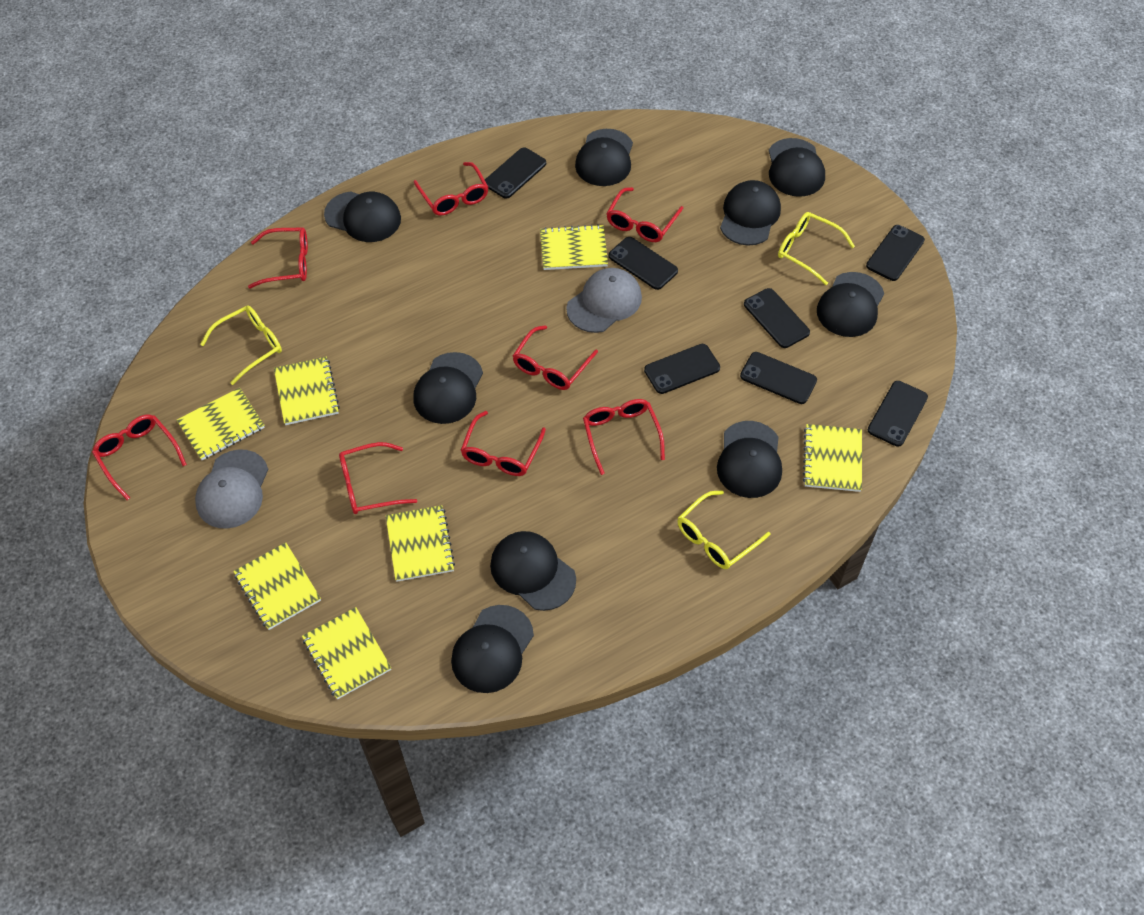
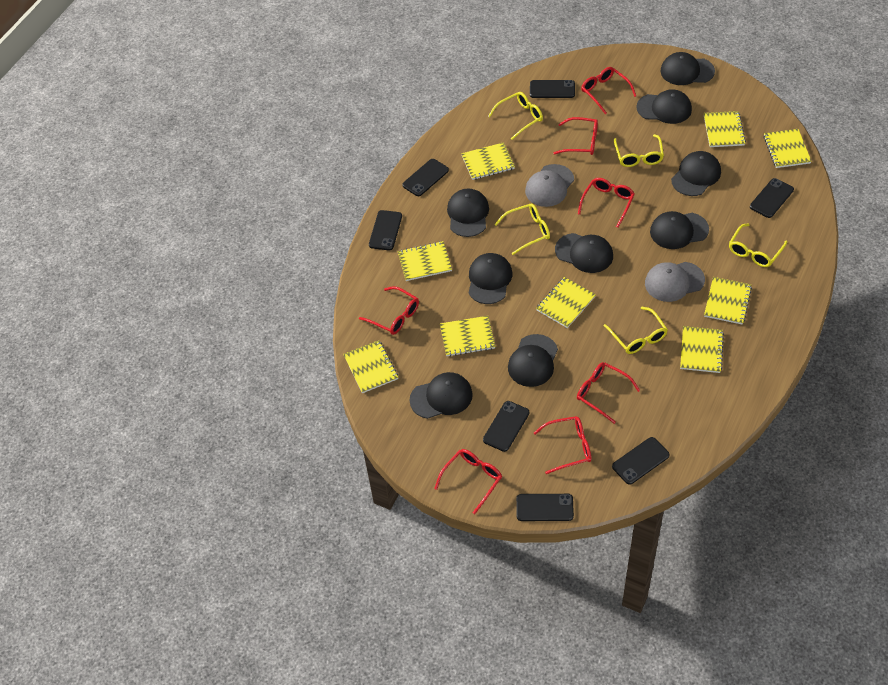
red glasses: [92,415,187,500] [248,227,308,289] [339,442,417,514] [413,162,488,215] [461,411,546,476] [513,325,598,390] [583,399,665,475] [606,187,683,242] = 8 -> [359,286,419,335] [434,449,502,514] [534,416,591,474] [553,117,598,155] [577,362,640,424] [578,178,635,227] [581,67,636,114] = 7
yellow glasses: [200,306,282,385] [678,490,770,569] [778,212,855,285] = 3 -> [488,92,543,140] [495,204,550,255] [604,307,668,354] [614,134,664,167] [729,223,788,267] = 5
yellow notebook: [177,388,265,460] [233,542,321,630] [274,357,340,425] [302,607,391,699] [386,505,455,582] [540,224,608,270] [803,424,862,492] = 7 -> [343,340,398,393] [398,241,452,281] [440,316,495,357] [461,142,515,180] [536,277,596,328] [680,326,724,373] [704,111,746,147] [704,277,752,324] [764,129,812,168] = 9

